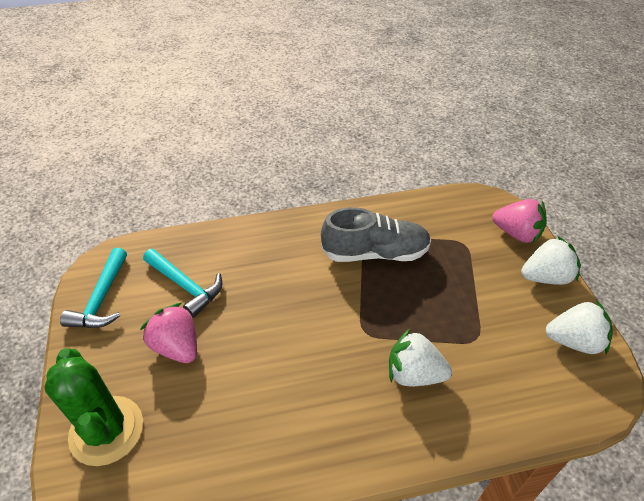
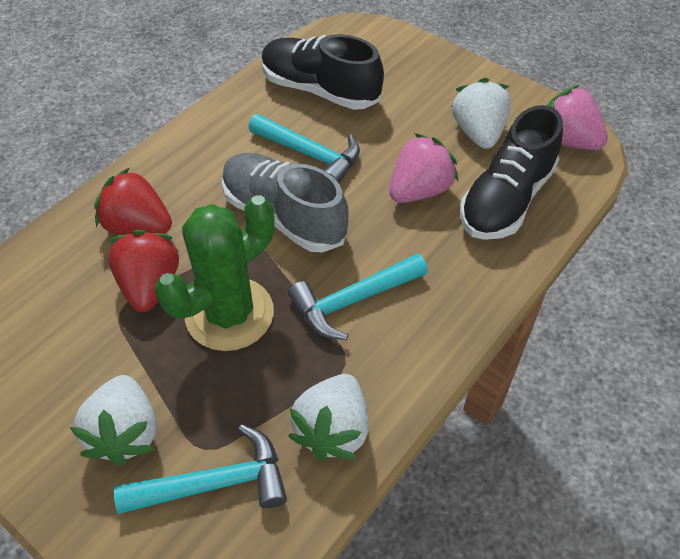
black shoe: none = 0 -> [261,34,384,110] [460,105,563,240] = 2
red strawberry: none = 0 -> [94,168,172,235] [108,230,179,312] = 2
turquoise hammer: [60,247,127,328] [143,249,223,318] = 2 -> [114,424,287,514] [248,114,360,183] [288,253,428,340] = 3

